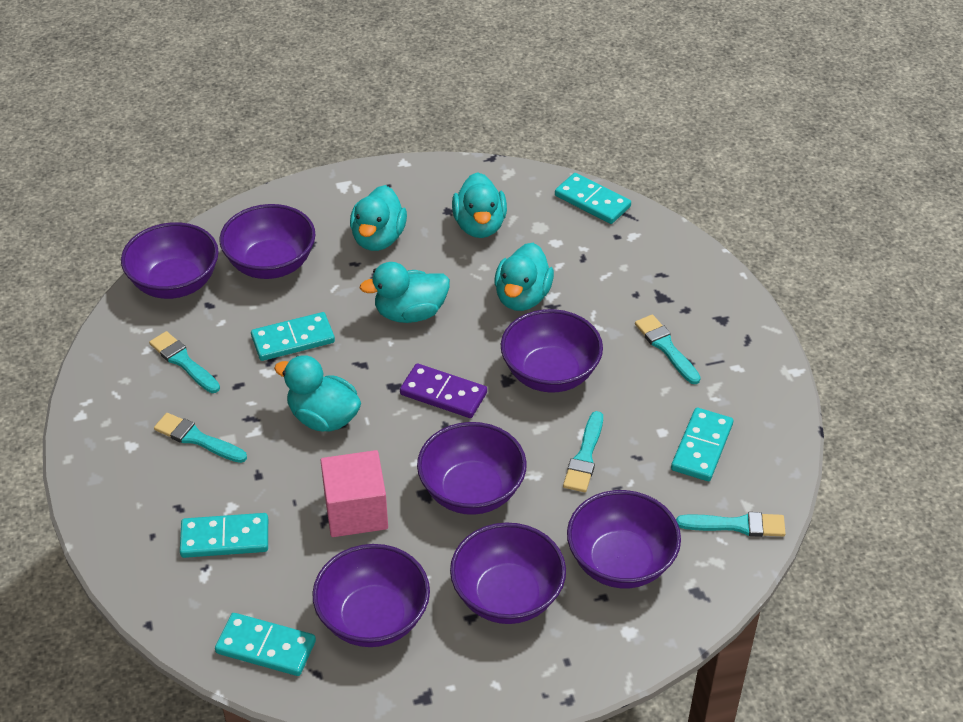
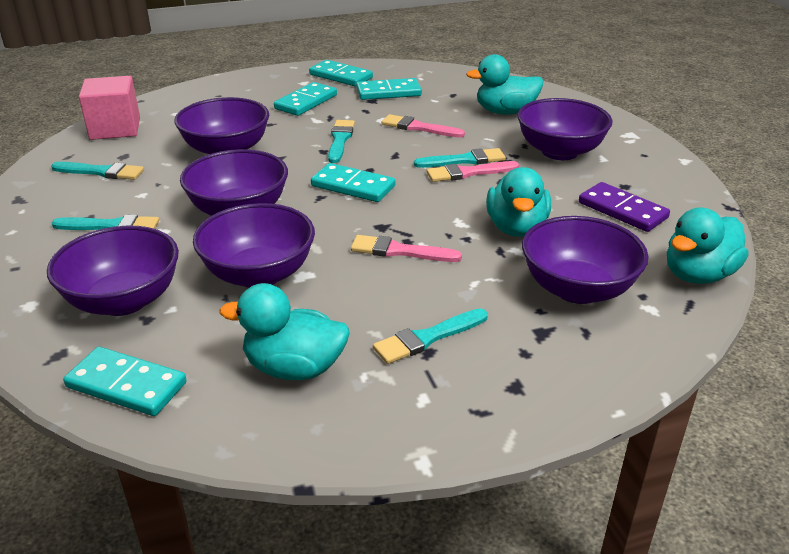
pink brush: none = 0 -> [351,235,462,262] [382,114,465,138] [426,161,519,182] = 3
purple bowl: [121,222,219,299] [219,204,316,279] [312,544,430,647] [417,422,527,515] [450,523,566,624] [501,309,603,393] [567,490,681,588] = 7 -> [47,226,179,316] [175,97,269,154] [180,149,288,216] [193,203,315,288] [517,98,612,160] [522,216,649,304] = 6
turquoise duck: [274,355,361,432] [350,185,407,251] [360,262,450,323] [452,172,507,238] [494,243,554,311] = 5 -> [219,283,350,380] [466,54,543,115] [486,167,551,237] [667,208,748,284] = 4

